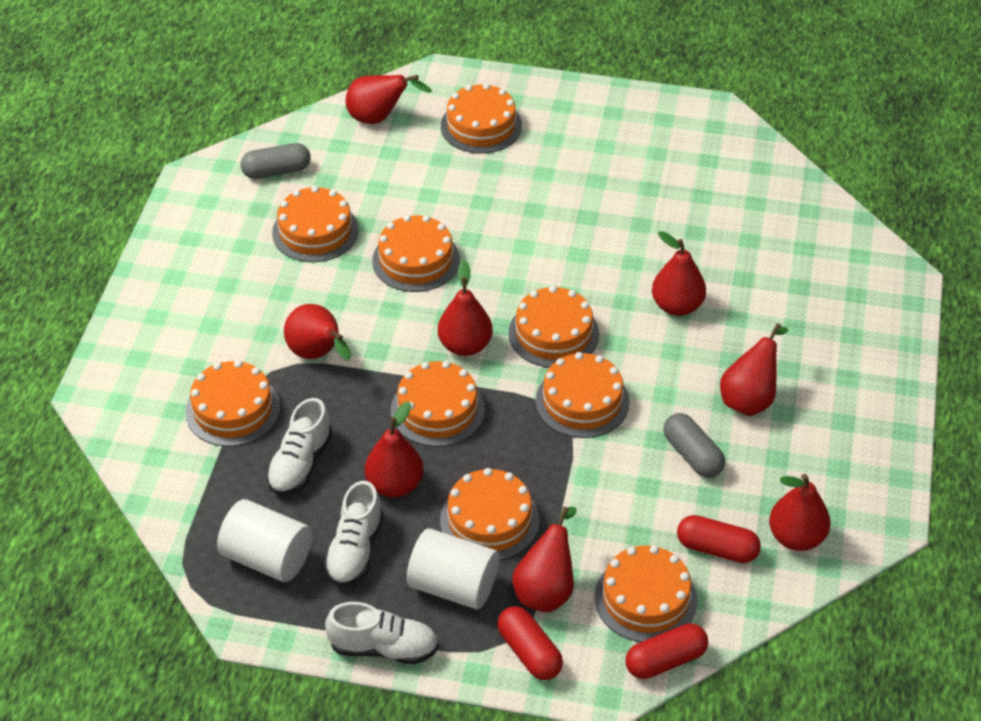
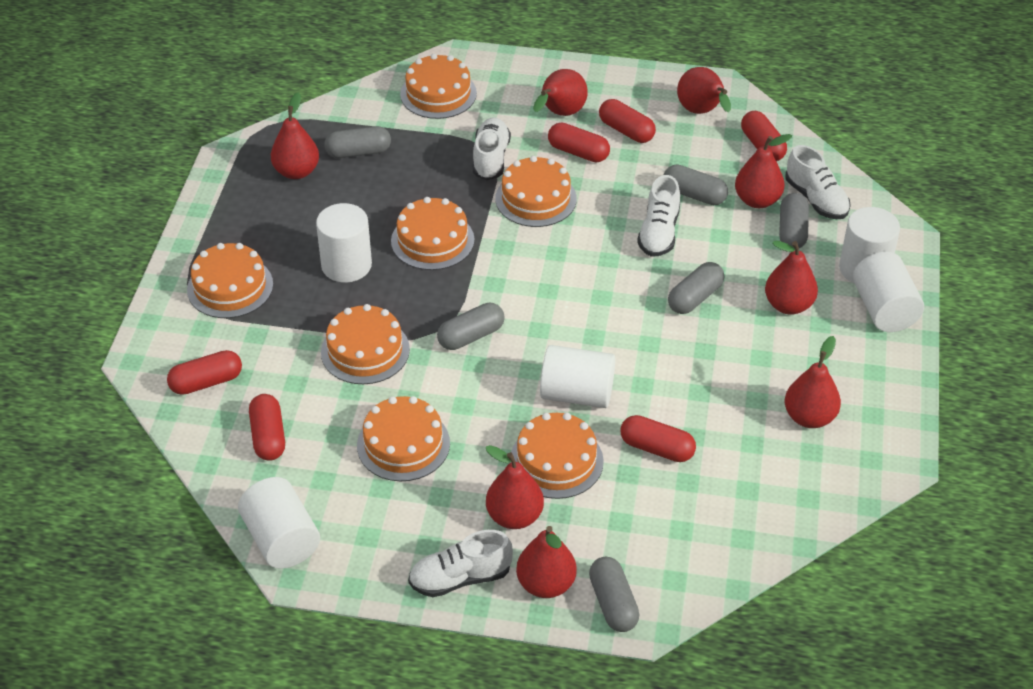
grey capsule: [241,143,311,179] [663,413,725,478] = 2 -> [324,126,391,158] [437,303,505,350] [589,557,639,632] [664,164,728,205] [668,262,724,314] [779,193,809,249] = 6
orange cake: [185,360,280,446] [272,186,359,262] [372,215,460,292] [391,361,485,447] [440,468,539,560] [441,83,522,154] [508,286,599,368] [535,352,630,438] [595,545,697,642] = 9 -> [187,243,273,318] [321,304,410,384] [357,396,450,481] [391,197,475,270] [400,54,477,119] [495,156,577,227] [510,413,604,499] = 7
red capsule: [497,606,563,680] [626,623,708,679] [677,515,761,563] = 3 -> [167,350,242,395] [249,394,285,461] [548,122,610,163] [599,99,656,143] [620,415,696,462] [741,111,787,161] = 6
white cylinder: [217,499,312,582] [407,528,499,609] = 2 -> [238,477,320,569] [316,203,372,283] [540,345,615,408] [839,207,900,284] [853,252,924,332] = 5
white shoe: [266,398,332,495] [324,481,383,587] [325,602,439,665] = 3 -> [408,530,513,597] [473,117,511,180] [637,175,680,257] [785,145,851,219] = 4

